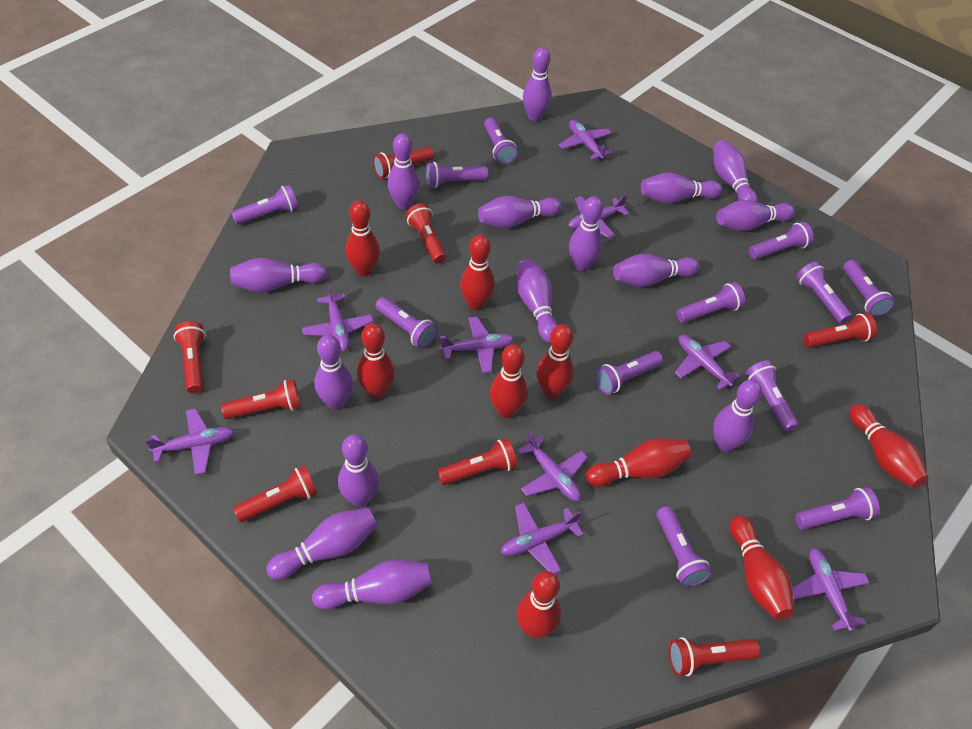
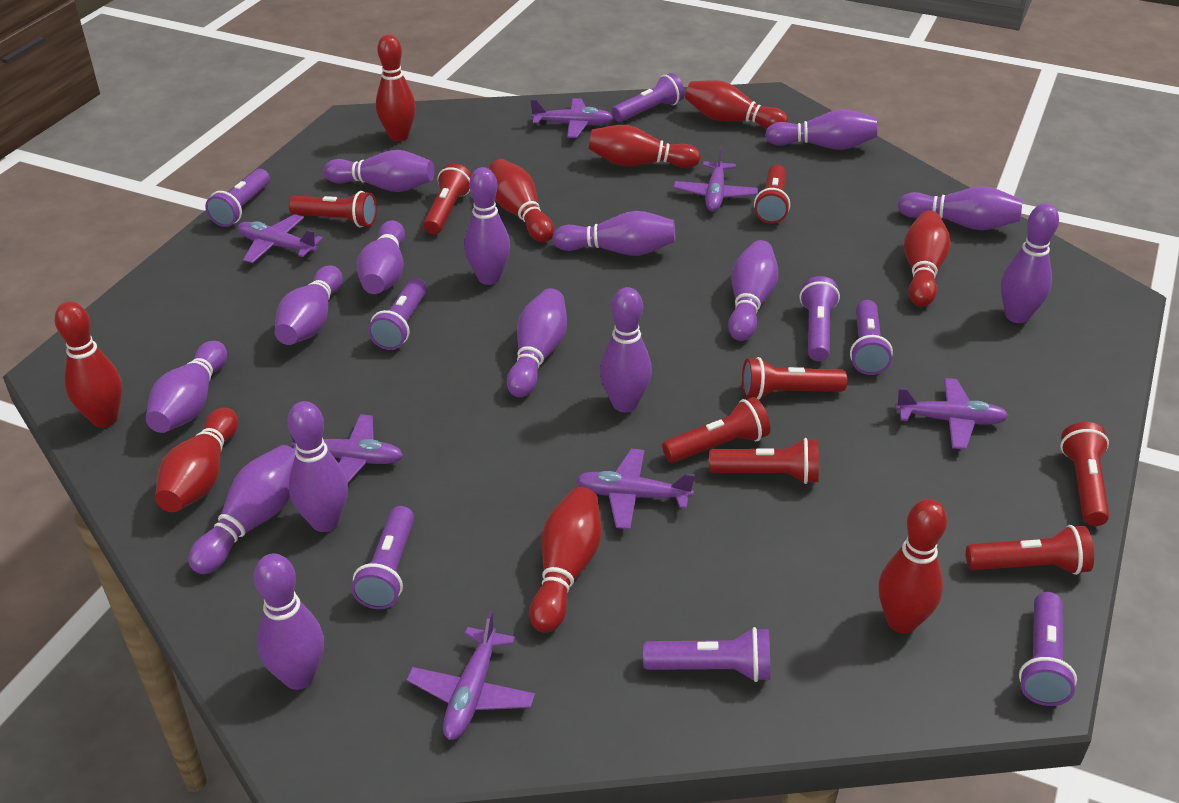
purple flashlight: [231,185,298,224] [375,297,437,349] [426,162,488,188] [484,118,518,164] [595,351,663,394] [656,506,712,587] [676,282,745,323] [746,360,798,432] [749,222,814,259] [795,487,880,530] [796,262,852,323] [843,260,894,317] = 12 -> [205,169,270,227] [351,506,414,609] [368,278,427,350] [612,73,685,122] [643,627,771,682] [800,276,840,361] [850,300,893,375] [1019,592,1077,706] = 8
purple plane: [145,408,235,475] [302,284,373,351] [440,316,514,373] [501,503,583,574] [518,432,588,501] [559,120,612,160] [568,195,629,239] [675,335,740,390] [792,548,870,631] = 9 -> [238,214,323,263] [291,414,404,483] [406,611,535,740] [530,98,613,138] [576,449,695,529] [674,146,758,212] [895,378,1008,450] = 7

